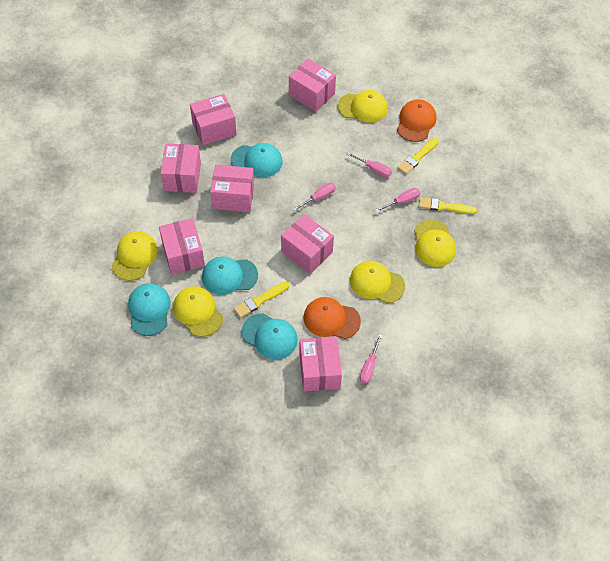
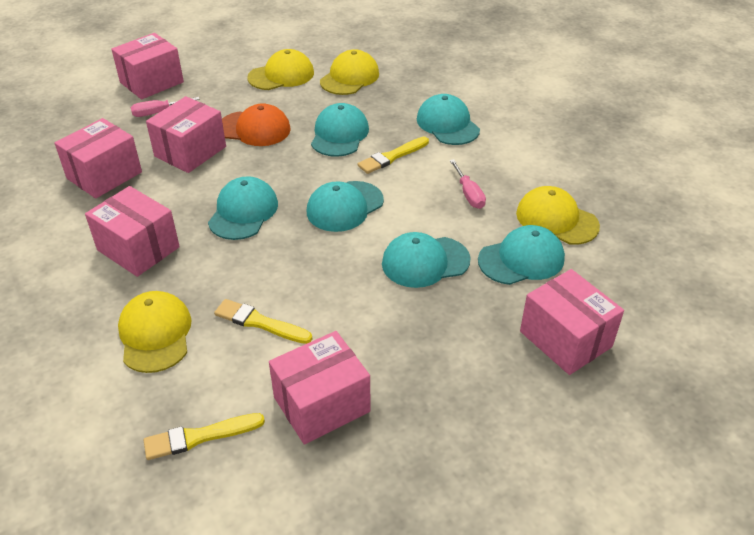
orange cap: [303,297,361,339] [397,99,437,142] = 2 -> [222,103,291,146] = 1
pink box: [159,218,205,275] [161,143,201,193] [190,94,237,145] [210,165,254,212] [281,214,334,274] [289,58,336,112] [299,336,342,392] = 7 -> [54,118,142,198] [85,186,180,277] [111,33,184,99] [146,96,226,173] [269,331,371,445] [520,269,624,375] = 6
pink screwdriver: [293,183,336,211] [347,152,392,177] [360,334,382,384] [375,188,421,212] = 4 -> [130,97,200,117] [450,159,486,209] = 2
turquoise cap: [128,283,171,336] [202,256,258,295] [231,143,283,177] [242,313,298,359] = 4 -> [208,176,278,240] [307,181,384,232] [311,103,369,157] [382,232,471,288] [417,94,480,145] [478,225,565,285] = 6
yellow cap: [111,231,158,281] [173,286,223,337] [338,90,388,123] [350,261,405,303] [414,220,456,267] = 5 -> [118,291,192,373] [247,49,314,90] [320,49,379,95] [516,186,600,245] = 4

